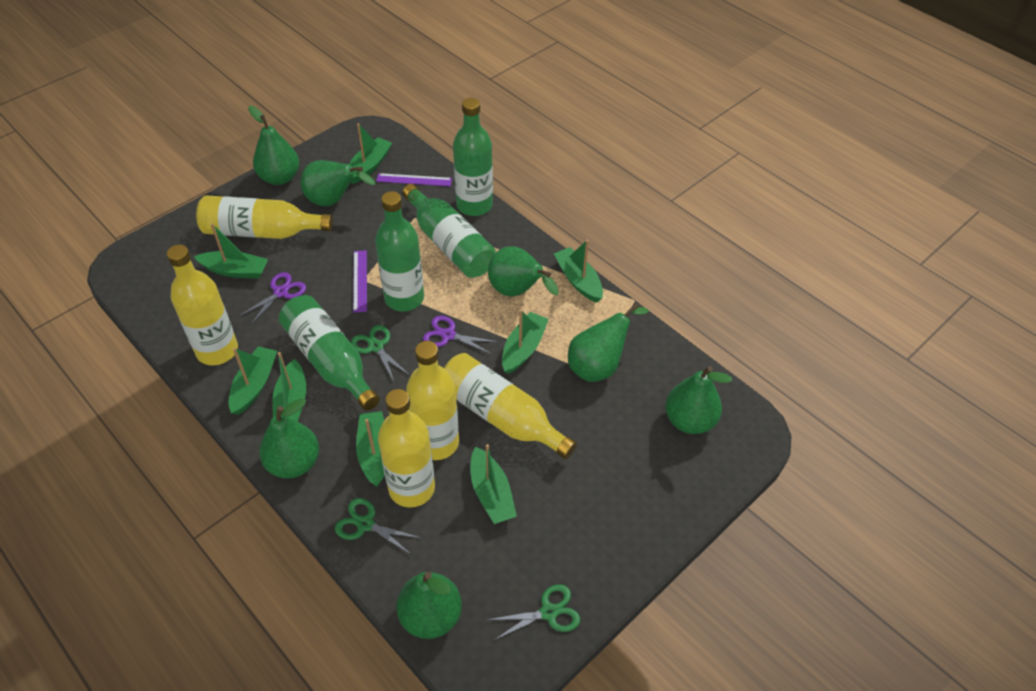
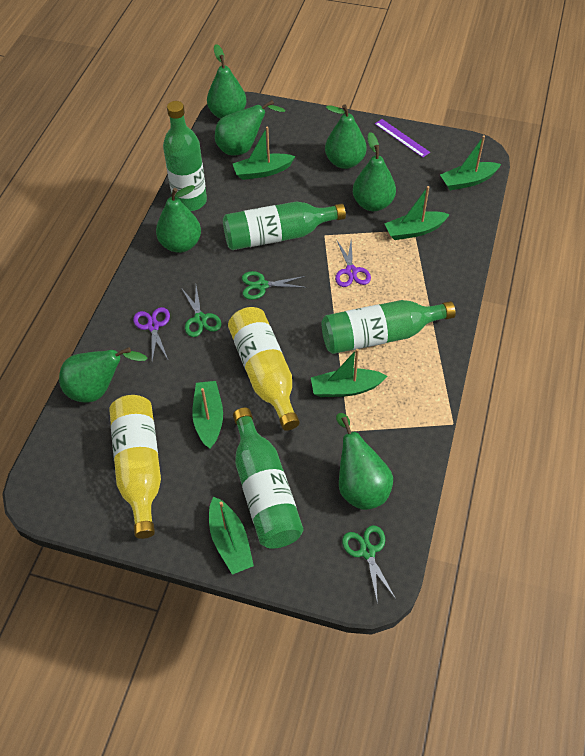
green boat: [194,223,268,279] [229,346,277,415] [272,352,306,422] [349,123,392,184] [356,411,385,487] [471,444,517,524] [502,310,549,374] [554,240,603,303] = 8 -> [192,381,223,449] [209,496,254,575] [233,126,296,180] [311,349,387,397] [384,186,450,240] [440,136,501,190] = 6
purple ruler: [353,250,367,312] [376,173,452,186] = 2 -> [375,119,430,158] = 1
yellow bottle: [167,245,238,365] [196,195,333,239] [378,389,435,508] [406,341,459,460] [444,353,577,459] = 5 -> [109,395,161,539] [228,307,300,431] = 2

